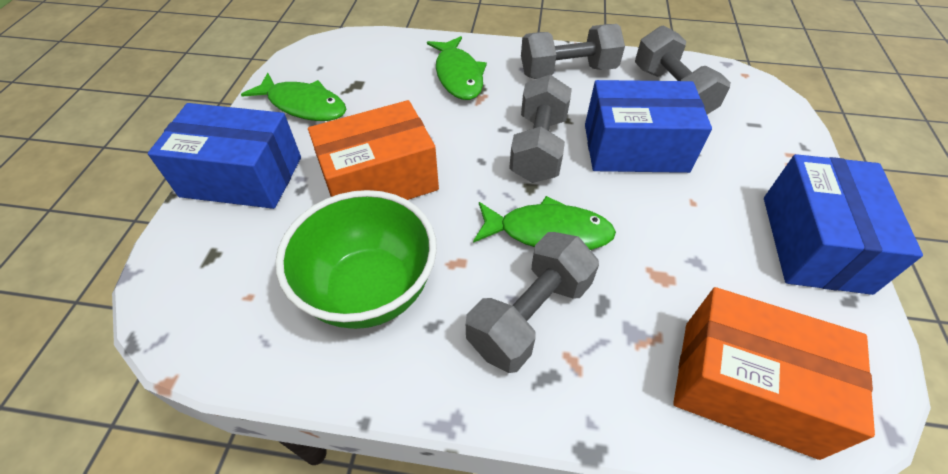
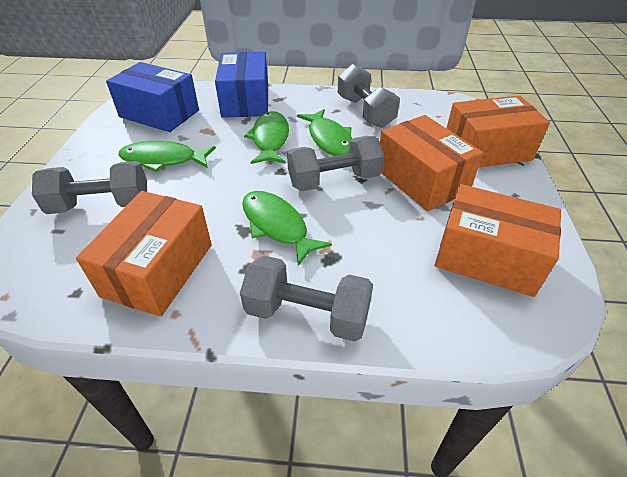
blue box: [148,103,301,209] [585,80,712,173] [764,154,923,295] = 3 -> [106,62,199,132] [215,52,268,118] = 2
green bowl: [275,190,437,329] = 1 -> none = 0
green fish: [241,72,346,121] [427,36,487,100] [473,196,616,250] = 3 -> [119,141,216,172] [242,191,332,266] [244,111,289,164] [297,109,352,156] = 4
orange box: [308,100,439,200] [673,287,875,460] = 2 -> [76,191,212,317] [380,115,483,211] [435,184,561,297] [447,95,550,168] = 4

